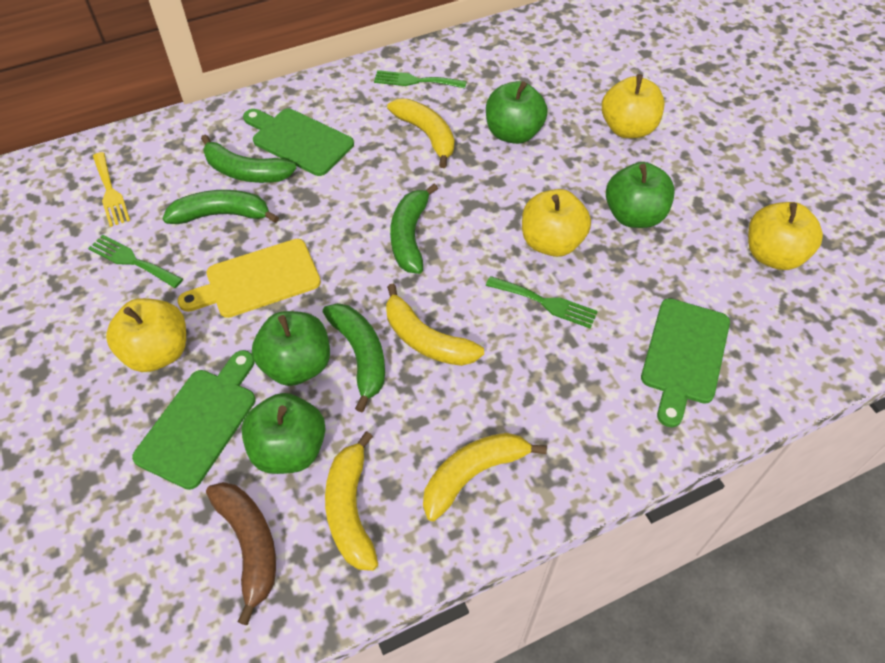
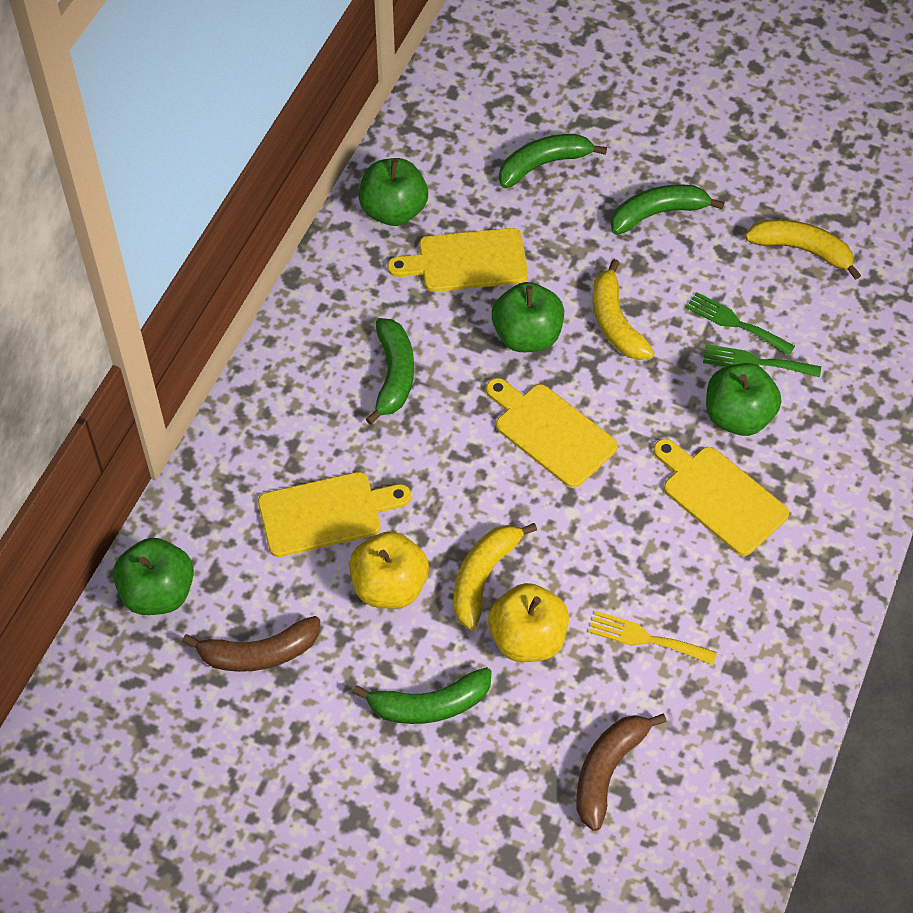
brown banana: [206,482,276,625] = 1 -> [182,616,320,672] [576,714,667,831] = 2
green cutting board: [132,350,255,490] [243,109,354,176] [641,298,730,427] = 3 -> none = 0
green fork: [88,235,183,288] [374,70,467,88] [486,276,598,329] = 3 -> [686,292,795,355] [703,344,821,377] = 2
yellow apple: [106,298,186,372] [522,189,591,257] [602,74,664,138] [748,202,823,270] = 4 -> [349,531,429,609] [488,583,569,662] = 2
yellow banana: [325,431,378,571] [386,284,484,366] [387,99,454,168] [423,433,547,521] = 4 -> [454,523,537,630] [593,259,654,360] [745,219,861,280] = 3
yellow cutting board: [178,239,321,318] = 1 -> [258,472,411,557] [387,228,528,292] [486,378,618,488] [653,439,789,556] = 4

